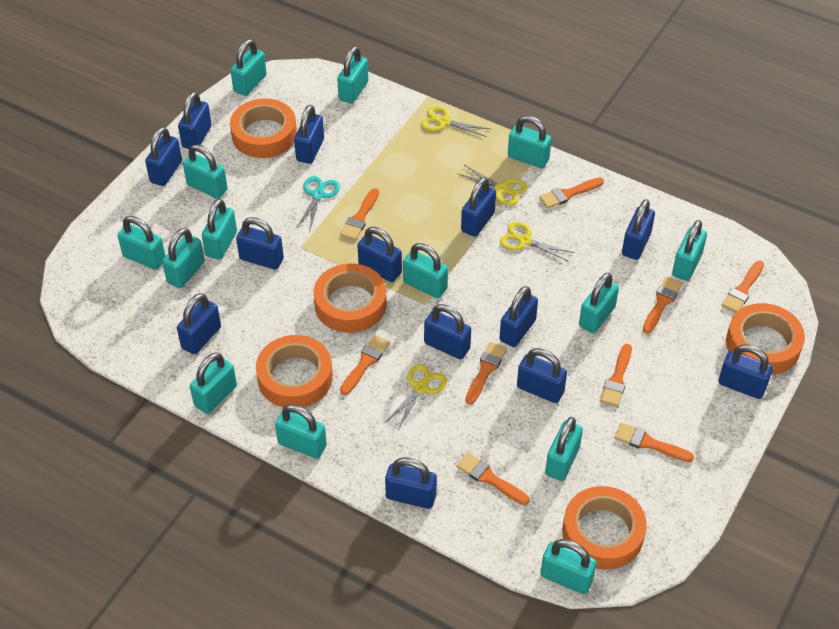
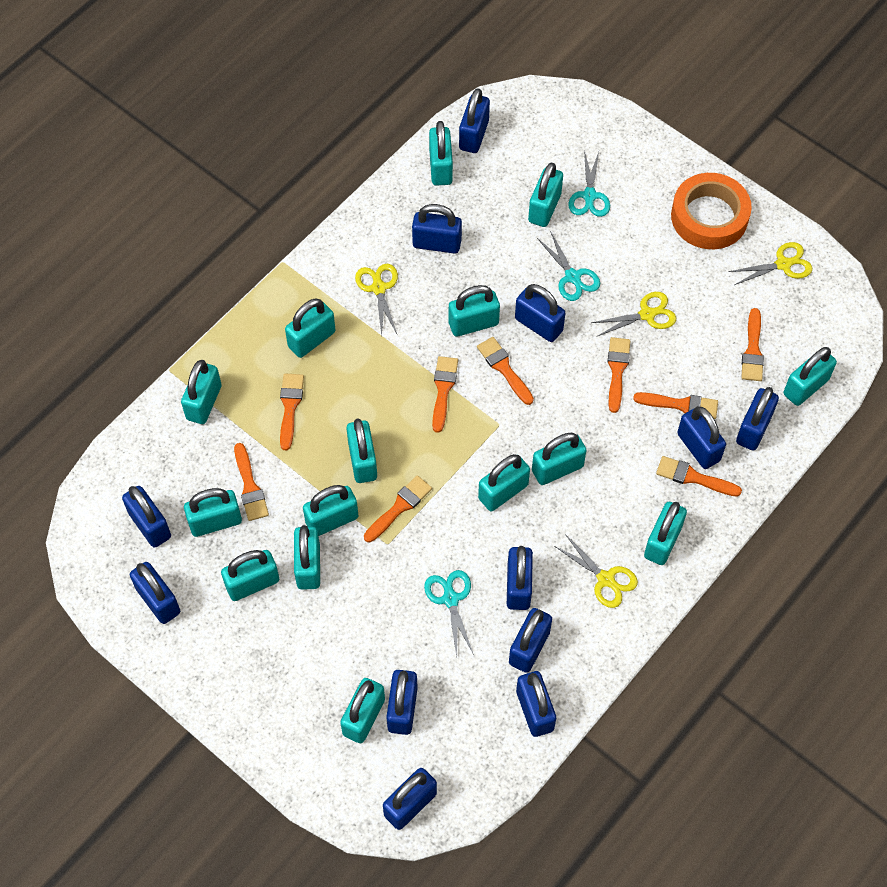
blue padlock: [145,127,182,186] [177,293,221,355] [178,92,212,149] [236,217,284,270] [294,105,324,164] [357,227,402,282] [385,457,437,509] [424,304,471,359] [461,177,496,237] [500,286,538,347] [517,348,567,403] [622,199,655,260] [719,344,773,399] = 13 -> [122,486,171,548] [130,562,180,624] [383,768,437,830] [386,670,418,735] [412,204,462,254] [459,88,490,153] [507,546,533,610] [509,608,552,673] [515,284,565,342] [516,671,556,737] [677,406,726,469] [736,387,779,451] = 12
orange tape: [230,99,297,158] [256,335,333,408] [313,263,387,333] [562,486,647,570] [726,303,805,375] = 5 -> [671,173,752,249] = 1
turquoise padlock: [118,216,166,270] [162,228,205,288] [183,145,228,199] [190,352,237,414] [202,199,237,260] [231,39,267,96] [275,404,327,459] [337,46,368,104] [403,243,448,299] [508,116,552,168] [540,539,597,594] [545,417,583,481] [579,273,619,333] [672,220,707,281] = 14 -> [181,360,222,424] [184,488,242,537] [221,550,279,601] [285,298,335,358] [294,525,320,590] [303,485,358,536] [340,678,385,743] [346,418,377,483] [429,121,453,186] [449,285,500,337] [478,454,530,511] [528,163,563,227] [532,432,587,485] [644,502,687,565] [784,347,837,406] = 15
turquoise scissors: [297,176,340,229] = 1 -> [424,570,474,657] [537,231,600,301] [569,150,610,217] = 3

